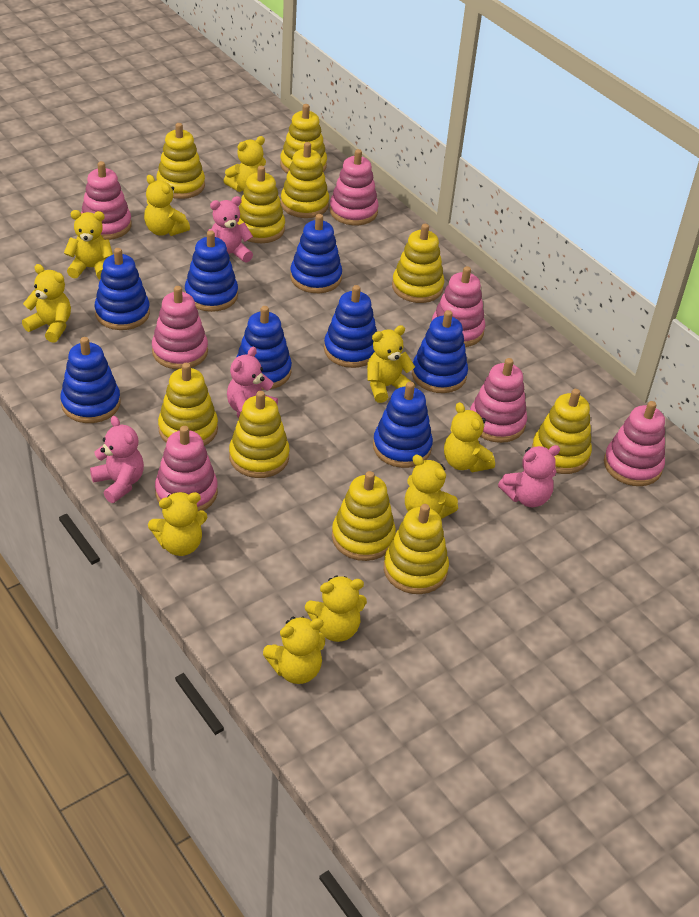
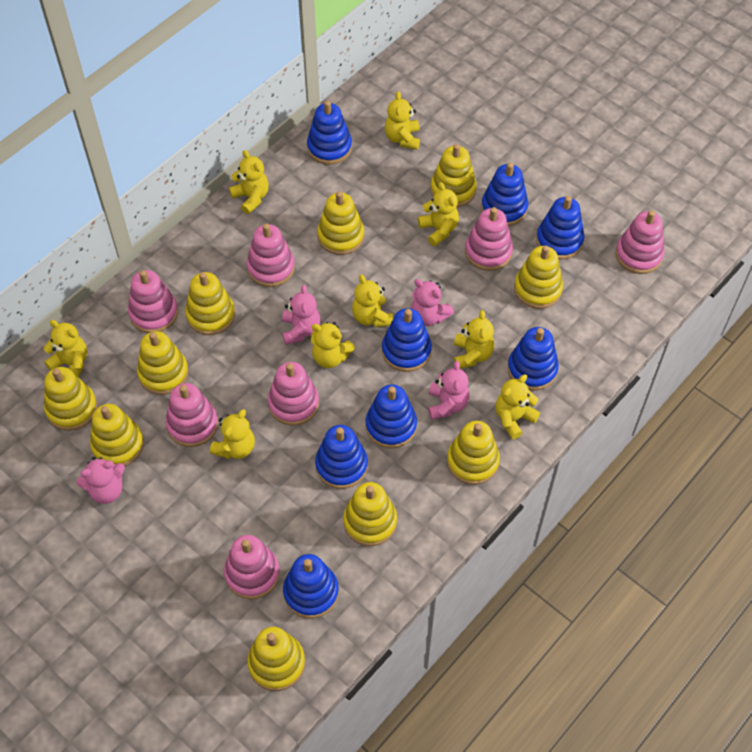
yellow teddy bear: [22,264,71,343] [64,210,113,279] [144,175,190,236] [148,492,207,556] [224,136,266,192] [263,617,325,684] [305,575,367,642] [367,325,415,403] [405,455,458,519] [444,402,495,472] = 10 -> [44,320,87,378] [210,409,255,459] [229,150,269,214] [311,322,355,368] [352,274,393,327] [385,91,420,150] [418,182,459,246] [454,310,494,369] [496,374,540,439] = 9

